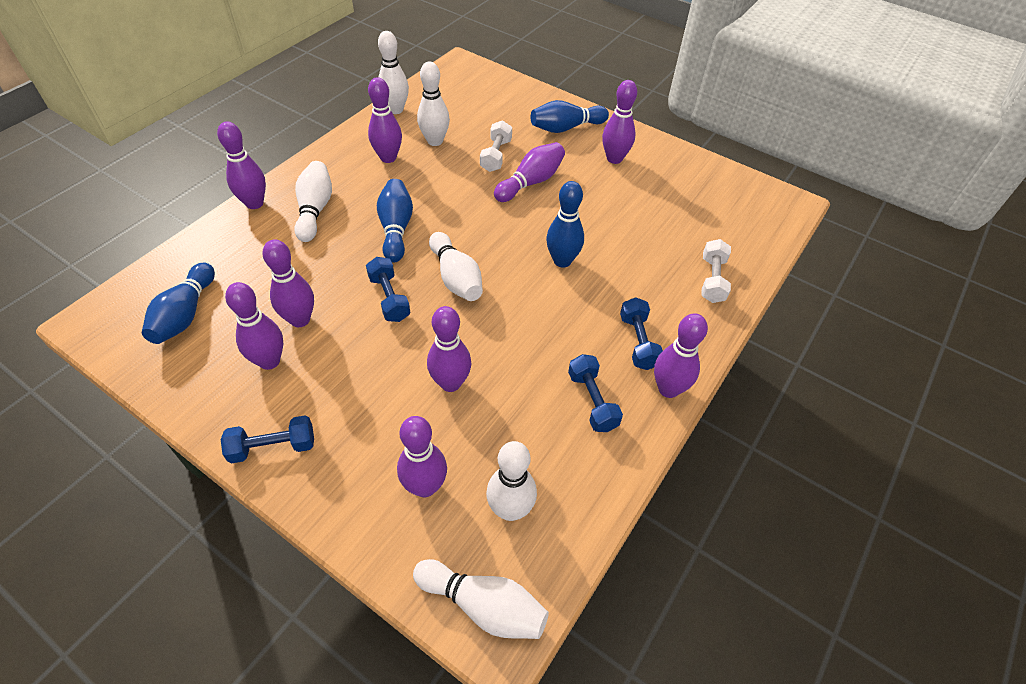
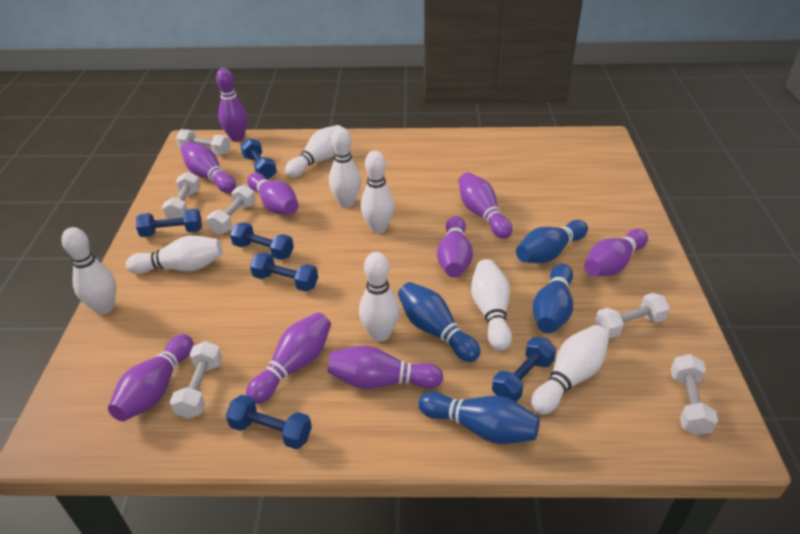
blue dumbbell: [221,416,314,464] [366,257,410,322] [568,354,623,432] [620,297,663,370] = 4 -> [136,209,202,237] [226,395,312,449] [230,222,294,260] [240,138,277,179] [250,252,318,292] [492,337,556,402] = 6
white bowling pin: [294,161,332,242] [378,31,409,114] [413,559,549,639] [417,61,450,146] [429,232,483,301] [486,441,537,521] = 6 -> [61,227,116,314] [126,235,223,274] [285,125,342,177] [329,127,361,207] [359,252,400,341] [361,151,395,233] [471,259,512,351] [531,325,609,415] = 8
white dumbbell: [480,120,512,172] [701,239,731,303] = 2 -> [162,172,201,219] [170,341,222,419] [176,129,231,155] [206,185,256,234] [595,293,670,338] [671,354,718,435] = 6

